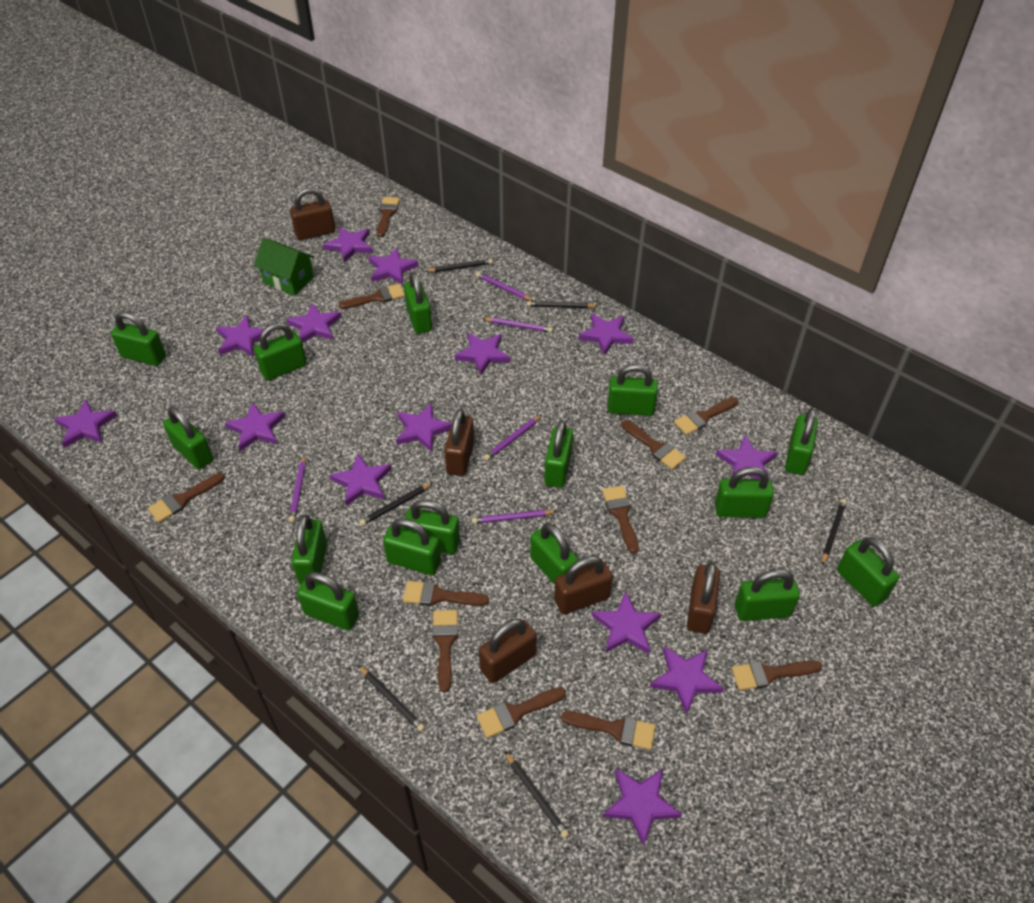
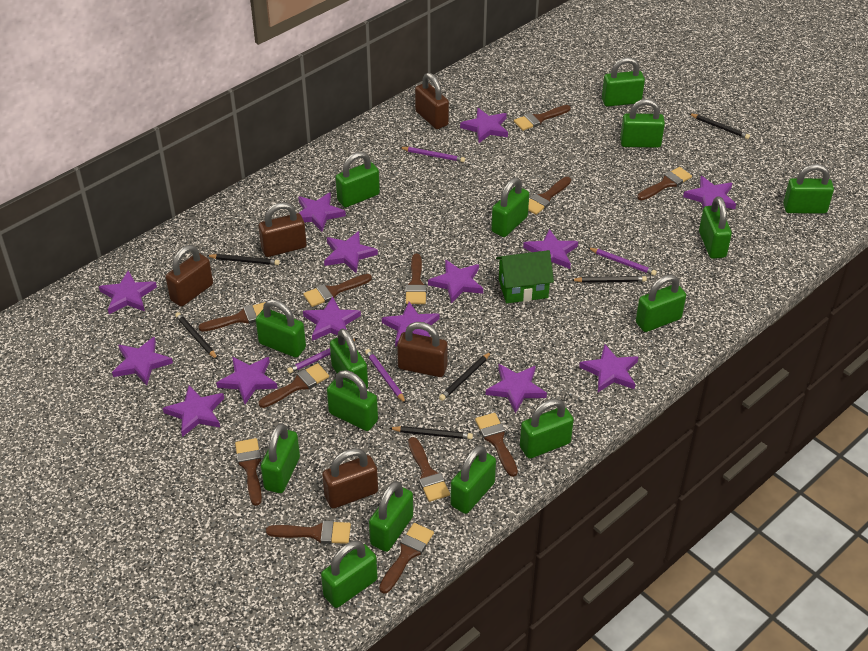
brown brush: [148,473,225,523] [338,284,405,309] [377,197,400,237] [403,581,489,606] [432,610,458,692] [477,687,566,738] [561,711,656,750] [602,486,639,554] [621,420,686,470] [674,397,738,435] [732,660,822,690] = 11 -> [198,302,265,332] [235,438,262,506] [259,363,329,408] [266,521,351,544] [303,274,372,307] [379,523,434,593] [405,254,426,304] [408,437,450,502] [475,413,518,477] [514,105,571,131] [528,177,571,215] [637,167,692,200] = 12
purple pencil: [289,454,306,523] [472,510,557,524] [476,272,534,301] [482,317,553,333] [484,415,542,461] = 5 -> [287,338,357,373] [365,349,406,404] [399,147,465,162] [588,248,657,276] = 4

